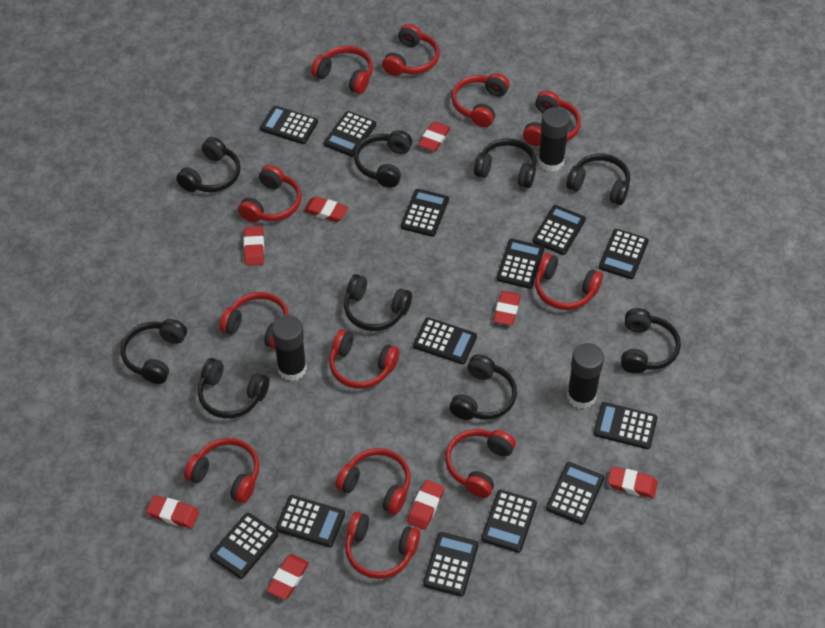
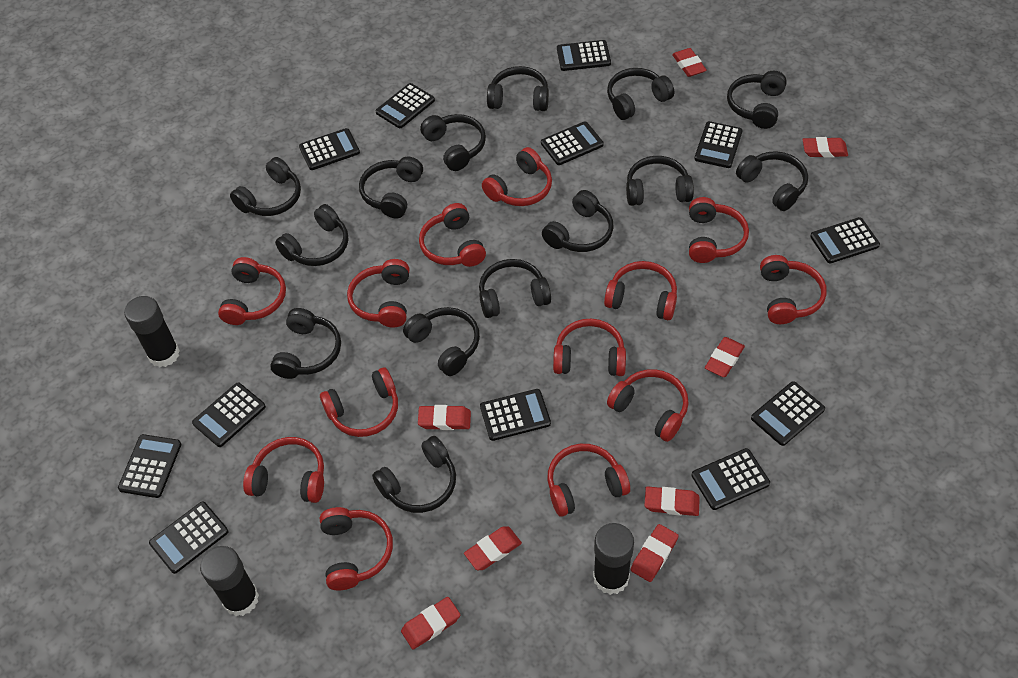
black calculator: [210,513,278,579] [260,106,318,144] [276,495,345,547] [324,111,376,157] [401,189,449,237] [413,317,477,364] [423,532,479,597] [481,490,537,553] [496,239,544,289] [533,205,586,255] [546,462,604,525] [593,402,657,449] [599,229,649,279] = 13 -> [118,434,181,498] [149,501,228,574] [192,383,266,447] [299,128,360,170] [375,83,435,128] [480,389,551,441] [541,121,604,165] [557,40,611,71] [692,448,770,510] [694,121,743,168] [751,381,825,446] [810,217,880,263] = 12
black headphones: [121,319,187,384] [176,137,241,192] [198,358,269,418] [344,274,412,331] [354,130,412,188] [449,354,517,420] [474,138,536,188] [566,153,630,205] [621,308,681,373] = 9 -> [230,157,301,216] [270,308,341,379] [275,204,348,266] [359,156,423,219] [372,436,456,513] [403,307,480,376] [420,114,486,171] [479,259,551,318] [487,66,549,111] [542,190,614,252] [607,68,674,120] [626,156,694,206] [727,71,787,129] [736,151,808,211] = 14
red headphones: [184,438,259,503] [219,292,289,349] [238,165,301,222] [311,46,373,94] [329,329,399,389] [336,448,411,515] [345,512,420,579] [382,24,440,76] [445,429,516,498] [452,73,510,127] [523,91,581,146] [535,253,603,310] = 12 -> [218,257,286,325] [243,437,324,503] [320,368,398,437] [320,507,393,590] [347,259,409,328] [419,203,486,267] [482,147,552,206] [547,444,630,517] [553,319,626,376] [604,261,677,320] [607,369,689,442] [689,197,749,263] [760,255,827,324] = 13

